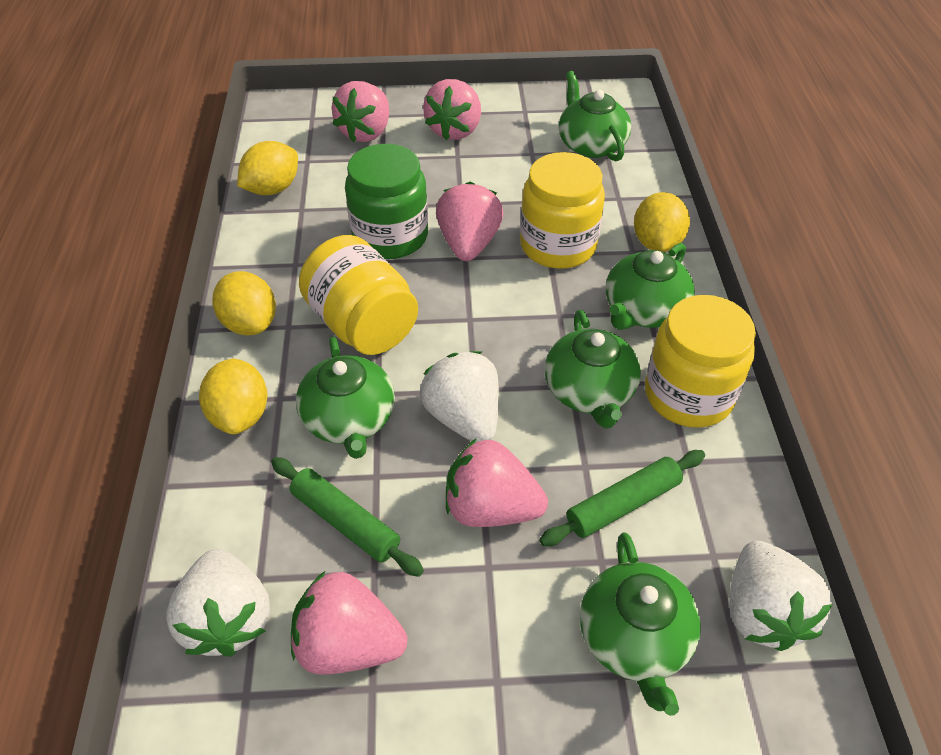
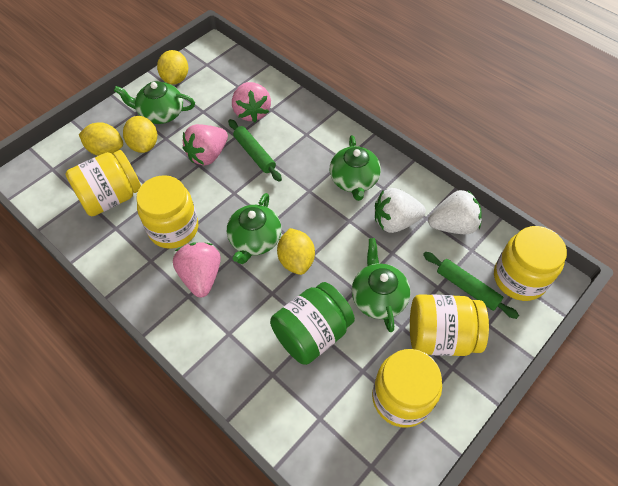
green teapot: [296,337,395,459] [544,310,641,429] [559,71,631,161] [580,532,701,716] [606,243,695,330] = 5 -> [114,81,195,124] [227,193,282,264] [330,135,381,201] [352,238,410,332] = 4
pink strawberry: [291,571,408,675] [331,81,389,142] [423,79,481,140] [436,182,503,261] [446,438,548,527] = 5 -> [173,242,221,298] [183,124,228,165] [232,82,271,122] = 3
white strawberry: [166,549,270,657] [420,351,499,443] [730,541,833,651] = 3 -> [375,188,426,233] [428,190,482,234] = 2
yellow jar: [299,235,418,355] [520,152,605,269] [645,295,756,428] = 3 -> [66,150,141,216] [136,175,198,249] [372,349,442,428] [410,294,489,356] [494,226,567,301] = 5

